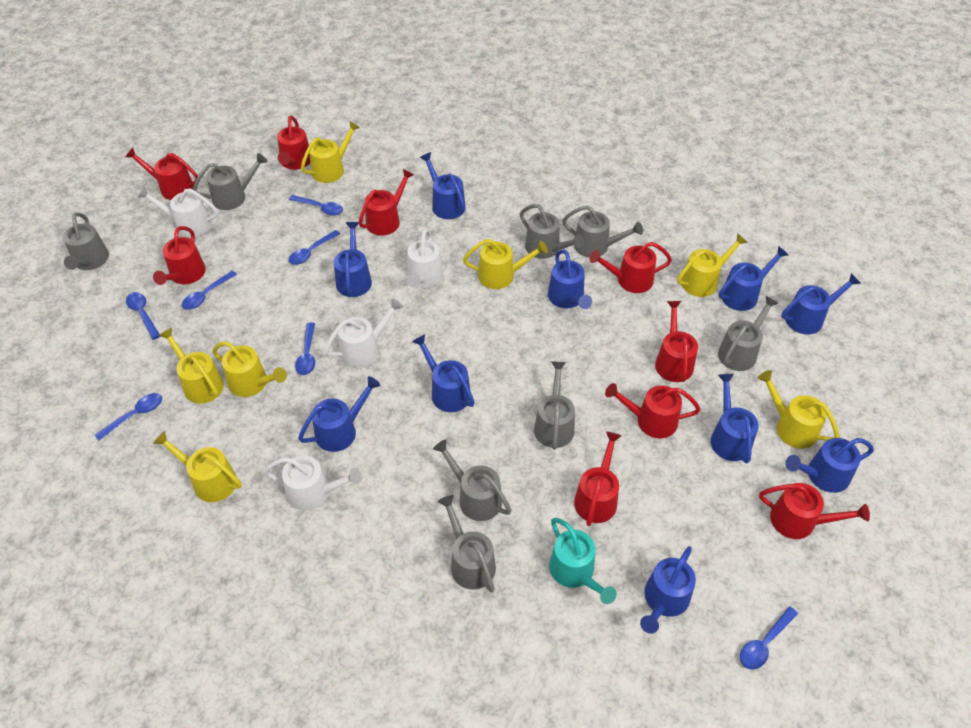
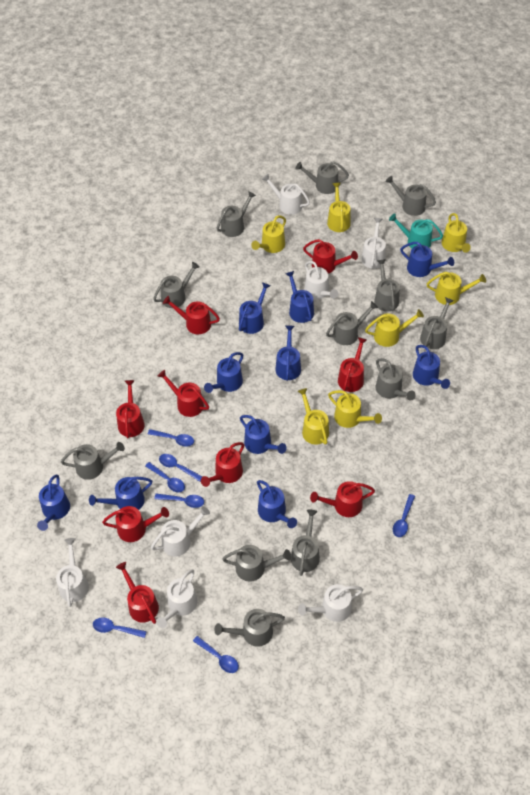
grey watering can: [63,212,109,270] [193,153,268,210] [433,439,512,521] [438,495,496,592] [520,204,584,259] [534,361,575,450] [562,206,643,257] [718,296,778,371] = 8 -> [61,442,125,480] [153,262,200,308] [214,609,285,647] [216,191,256,237] [222,545,292,582] [291,509,320,576] [295,161,349,194] [326,301,378,345] [374,259,400,311] [376,358,416,401] [386,176,436,216] [420,297,454,349] = 12
white watering can: [138,187,219,237] [264,456,362,511] [324,298,403,367] [407,229,443,288] = 4 -> [56,538,89,607] [151,506,210,557] [156,570,198,628] [262,174,310,215] [298,584,363,622] [304,261,338,299] [361,218,386,269] = 7

